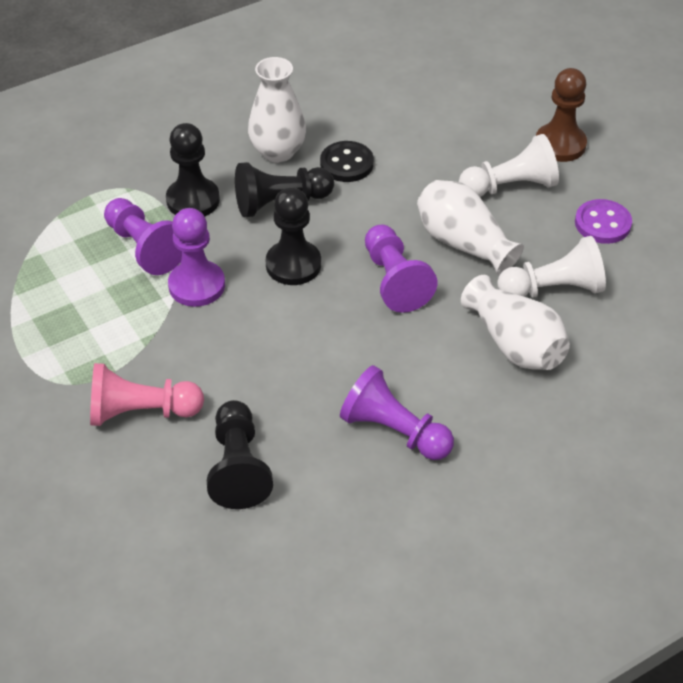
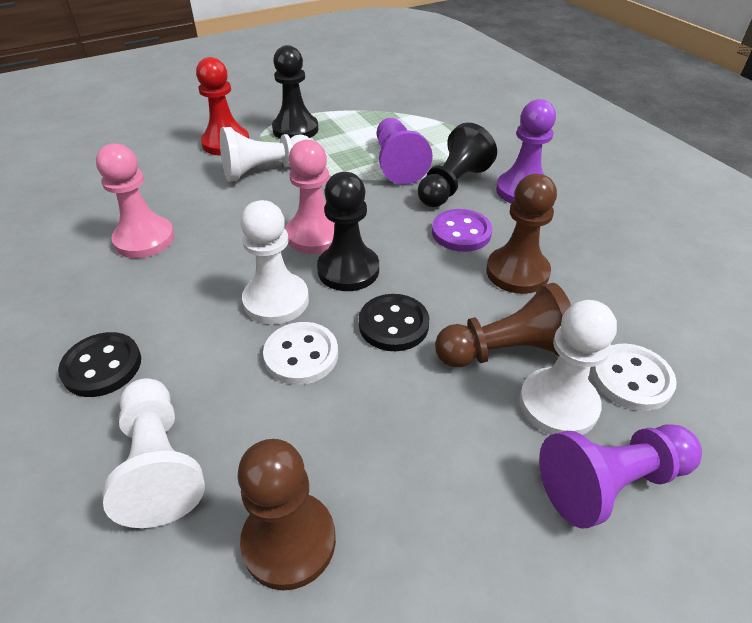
black button: [320,141,374,182] = 1 -> [58,332,141,397] [359,294,429,351] = 2
black pawn: [166,123,220,216] [207,400,273,509] [235,162,334,217] [266,187,321,285] = 4 -> [272,45,318,139] [317,172,379,291] [418,122,497,207] = 3
brown pawn: [536,68,587,162] = 1 -> [237,439,336,590] [435,283,571,367] [486,174,557,294] = 3
pink pawn: [90,363,204,426] = 1 -> [96,143,175,258] [285,139,335,254] = 2
purple pawn: [104,198,182,275] [168,208,225,307] [340,365,454,460] [365,225,437,313] = 4 -> [377,118,433,185] [496,99,556,204] [539,424,702,529] = 3
red pawn: none = 0 -> [196,57,250,156] = 1
white button: none = 0 -> [263,322,338,385] [592,344,677,411] = 2
white pawn: [459,134,559,197] [497,236,606,297] = 2 -> [103,378,205,528] [220,127,311,182] [240,200,309,325] [519,300,617,435] = 4
white vase: [248,57,306,163] [417,180,524,275] [461,275,570,370] = 3 -> none = 0

